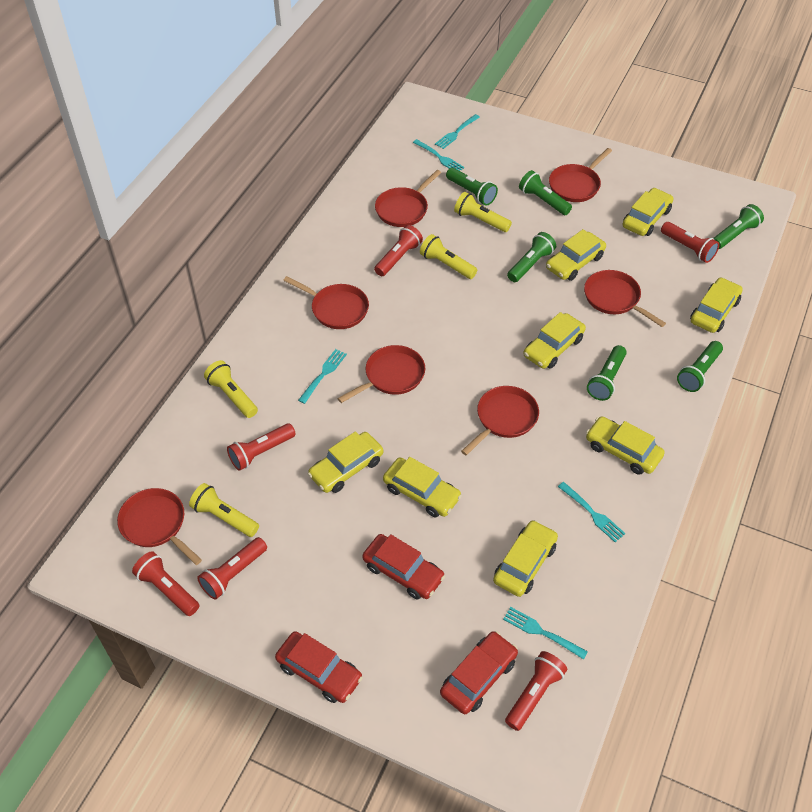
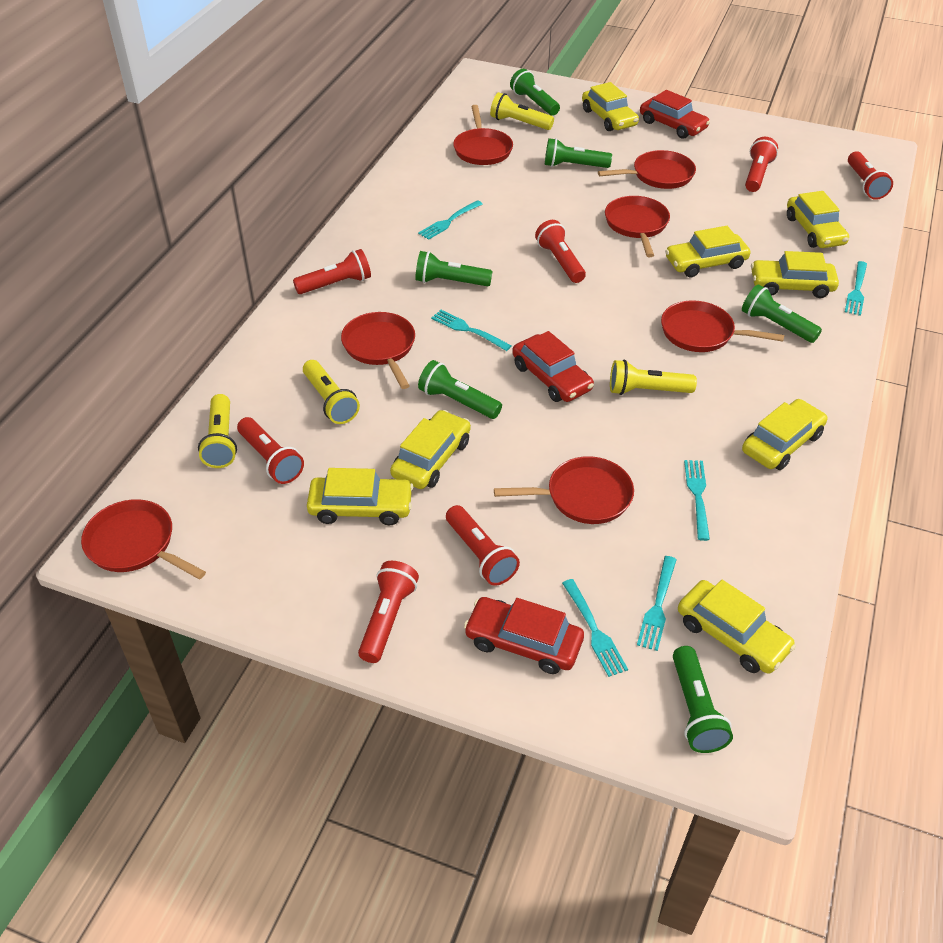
red flashlight: [132,551,199,616] [197,537,267,600] [227,423,296,471] [374,225,423,276] [505,651,567,731] [661,222,719,263] = 6 -> [237,417,304,484] [293,249,371,294] [358,561,419,663] [446,505,520,586] [535,220,586,283] [745,137,778,192] [848,151,893,200] = 7
turquoise fork: [298,349,347,404] [413,139,464,171] [435,114,480,149] [503,607,588,659] [558,482,625,542] = 5 -> [418,200,483,240] [431,310,512,351] [562,579,628,677] [637,556,677,651] [684,460,710,541] [845,261,867,316] = 6

